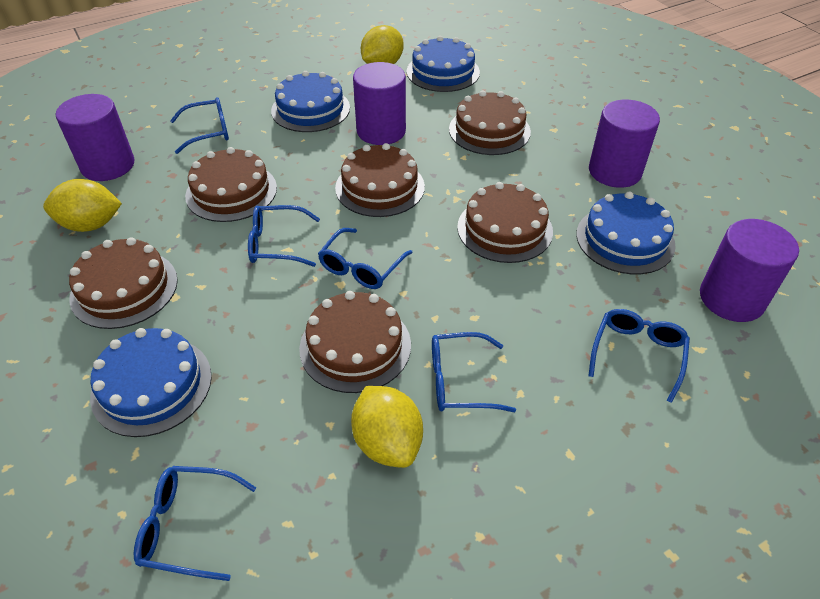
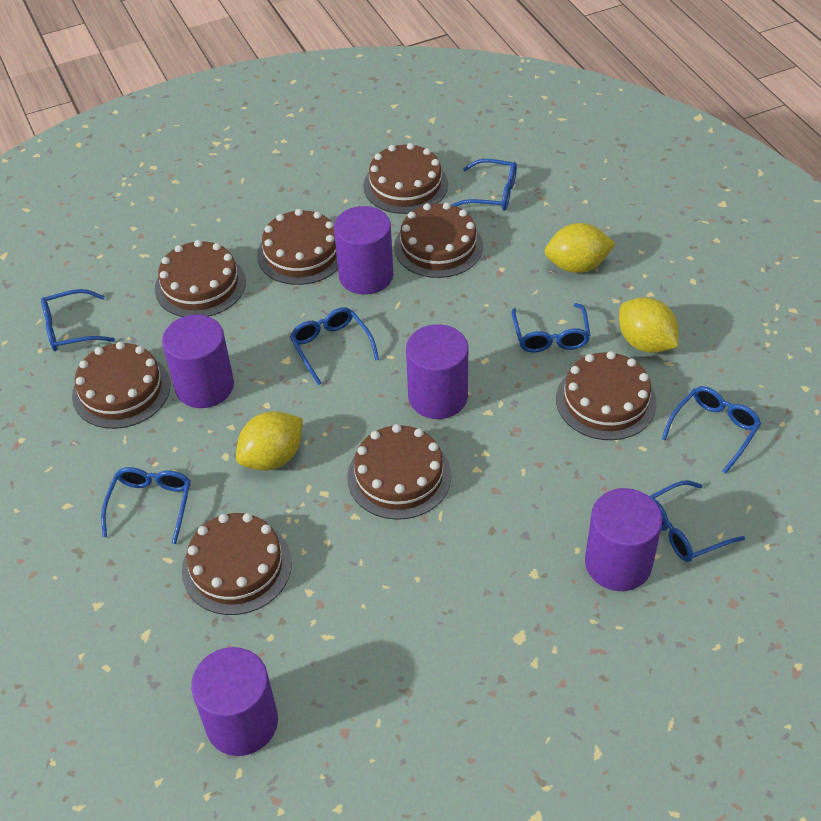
blue cake: [90,328,212,437] [271,71,350,132] [406,36,480,92] [576,192,676,274] = 4 -> none = 0
blue glasses: [134,466,256,581] [170,97,229,154] [248,205,320,267] [318,228,413,289] [432,332,516,412] [588,309,690,403] = 6 -> [41,289,115,351] [101,467,191,544] [290,307,379,385] [451,159,517,210] [511,303,591,353] [649,480,745,562] [662,386,761,474] = 7
brown cake: [69,237,178,329] [185,147,277,222] [299,291,411,393] [335,143,425,217] [449,90,531,155] [457,182,553,263] = 6 -> [72,342,170,429] [155,240,246,317] [182,513,292,615] [257,209,338,285] [347,424,451,520] [363,143,448,214] [394,203,483,278] [556,351,657,440] = 8
purple cylinder: [56,94,135,181] [353,62,406,145] [589,100,660,188] [700,219,799,322] = 4 -> [162,315,234,408] [191,647,278,756] [334,206,394,295] [406,324,468,419] [585,488,663,591] = 5

